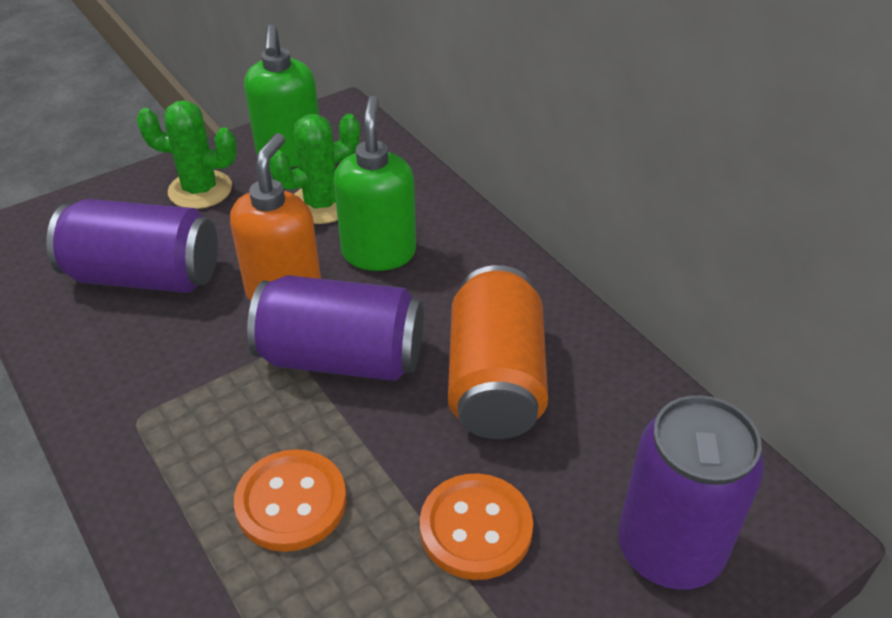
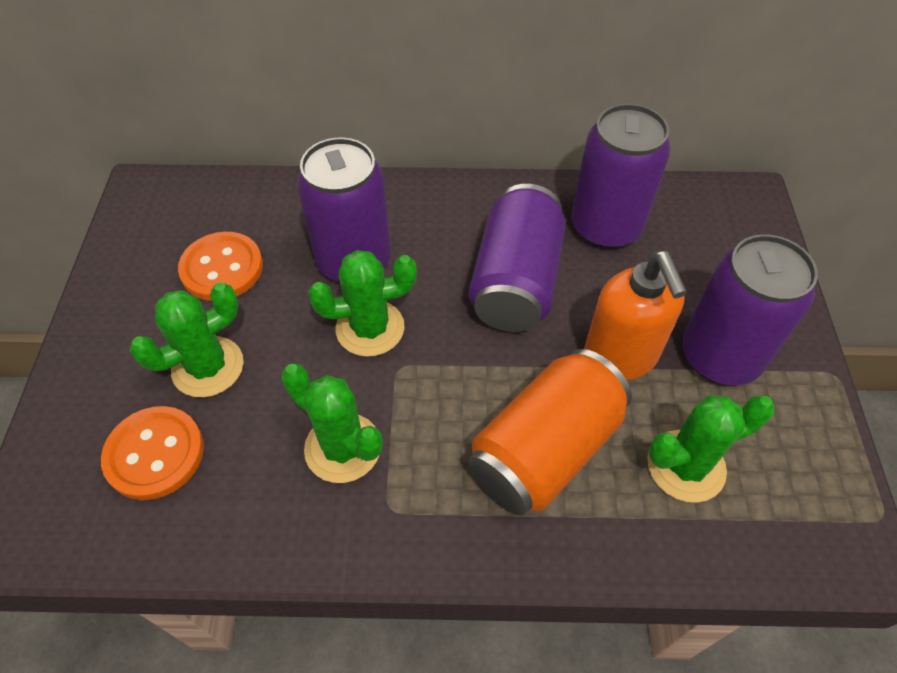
green cactus: [136,100,237,209] [269,114,360,224] = 2 -> [130,282,244,397] [281,364,383,483] [308,250,417,357] [647,395,775,503] = 4
green soap dispenser: [244,25,319,167] [334,96,416,271] = 2 -> none = 0
purple can: [46,199,218,293] [247,275,424,381] [618,395,764,590] = 3 -> [297,137,391,282] [469,184,566,332] [571,104,671,249] [682,234,818,385] = 4

